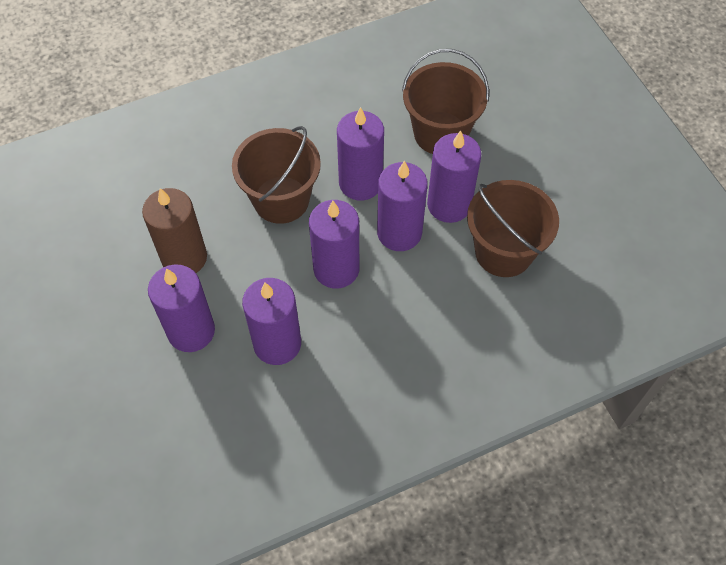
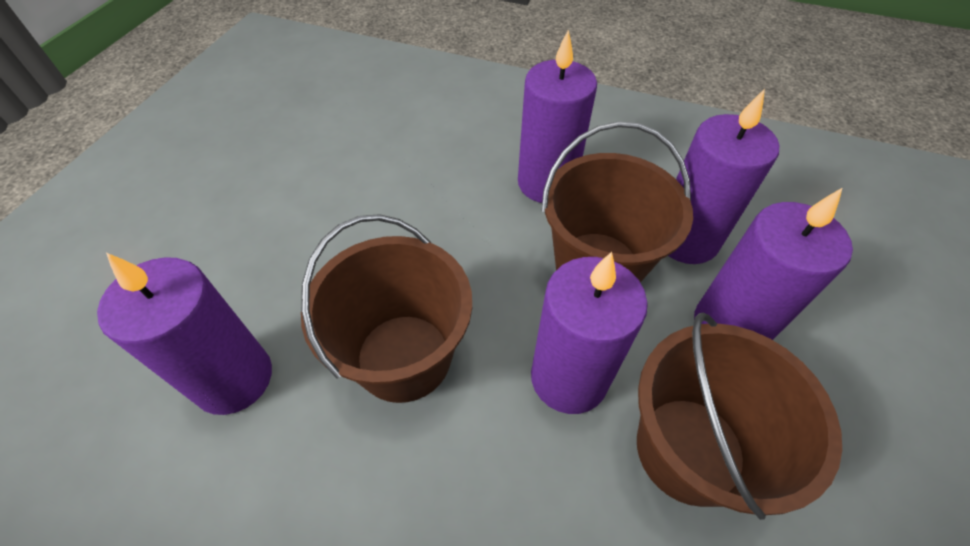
brown candle: [142,188,207,273] = 1 -> none = 0
purple candle: [148,264,215,352] [242,278,301,365] [309,200,359,289] [337,107,384,200] [377,161,428,251] [427,131,481,223] = 6 -> [97,253,272,415] [518,30,597,203] [531,252,648,414] [668,89,780,264] [694,187,853,340] = 5

